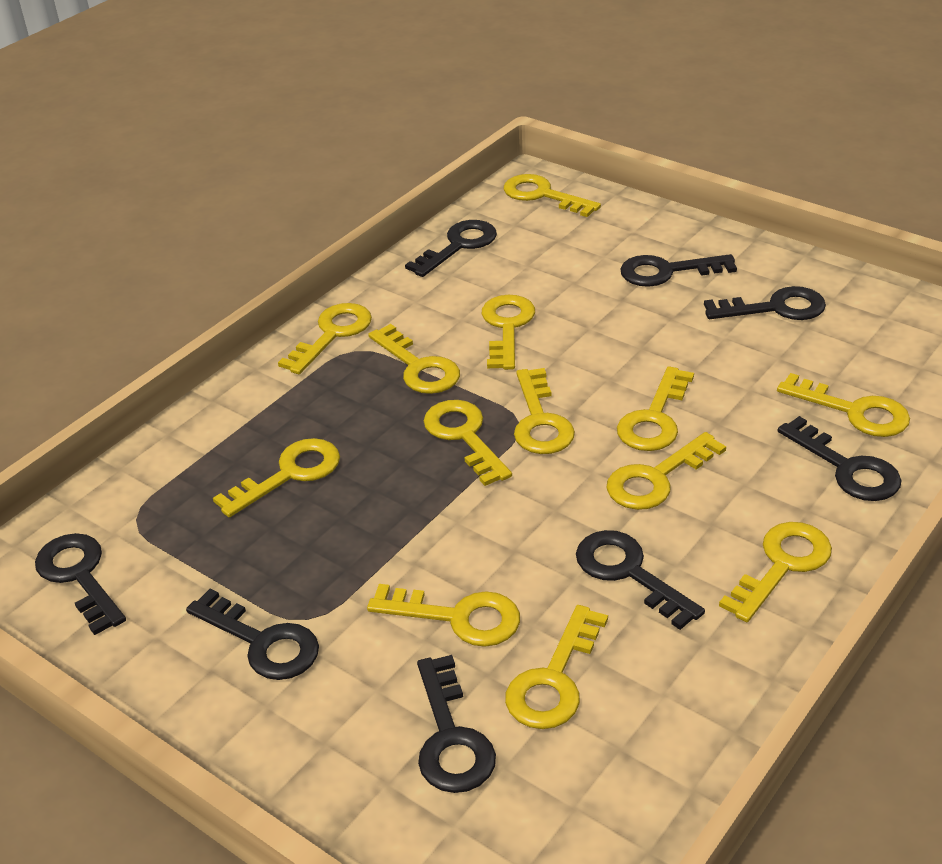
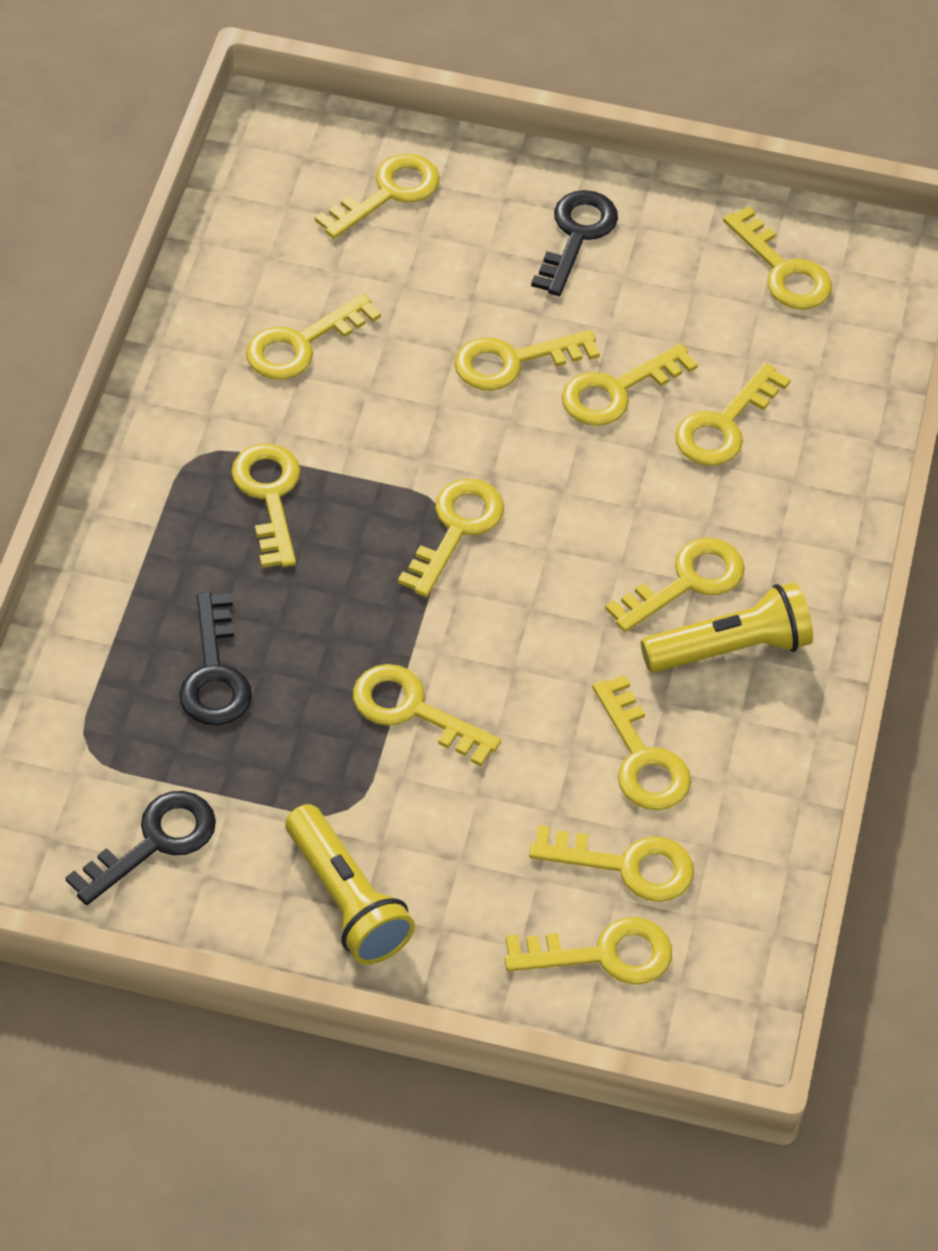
black key: [35,533,126,635] [186,589,319,680] [405,220,497,277] [417,655,496,793] [576,530,705,630] [620,254,737,287] [704,286,826,320] [778,416,901,501] = 8 -> [65,791,216,905] [179,592,252,726] [531,190,618,296] = 3
yellow flashlight: none = 0 -> [285,804,415,965] [641,582,813,673] = 2

